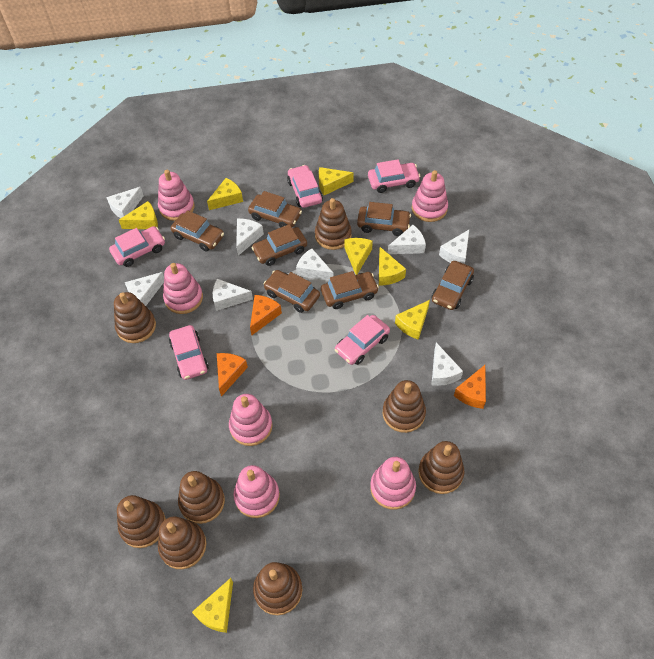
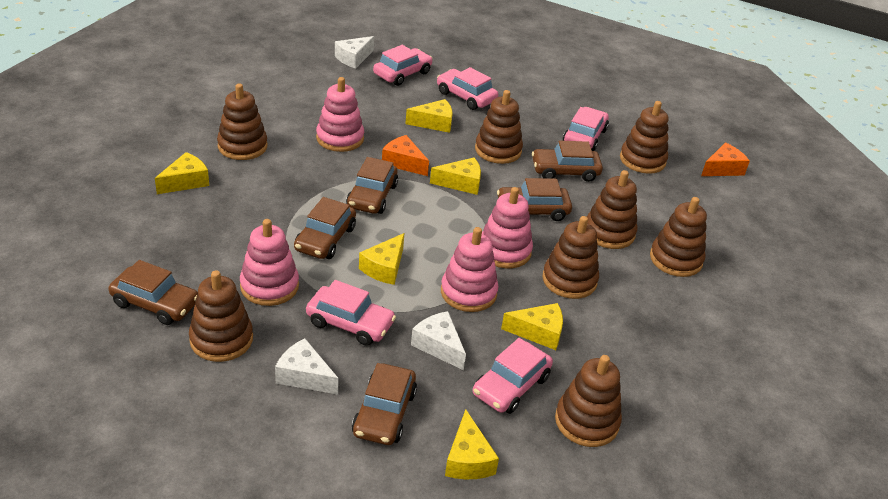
brown car: [171,210,224,251] [248,191,302,228] [251,224,307,266] [263,270,320,313] [321,271,379,309] [357,202,411,236] [432,261,474,310] = 7 -> [108,260,198,325] [294,197,356,259] [346,157,398,214] [352,363,417,445] [497,178,572,221] [532,141,603,182] = 6
orange cheese: [217,353,248,397] [250,295,282,335] [454,365,486,409] = 3 -> [382,135,429,176] [701,142,750,176] = 2
pink stacking toy: [158,170,195,221] [163,263,203,314] [229,394,272,446] [233,465,280,518] [370,457,416,510] [412,170,448,222] = 6 -> [240,219,299,306] [316,77,364,152] [441,227,498,312] [482,187,533,268] = 4
white cheese: [106,187,144,218] [125,272,164,306] [213,279,253,311] [236,219,264,256] [296,248,334,281] [388,225,426,254] [431,343,463,386] [439,230,469,264] = 8 -> [275,338,339,395] [335,36,374,69] [411,311,466,370] = 3
yellow cheese: [119,201,158,229] [192,578,233,633] [207,178,243,210] [319,167,354,195] [345,238,373,275] [379,247,406,285] [395,300,430,340] = 7 -> [155,152,209,194] [359,233,404,285] [405,99,452,133] [430,158,481,195] [445,409,499,479] [501,303,563,350] = 6

